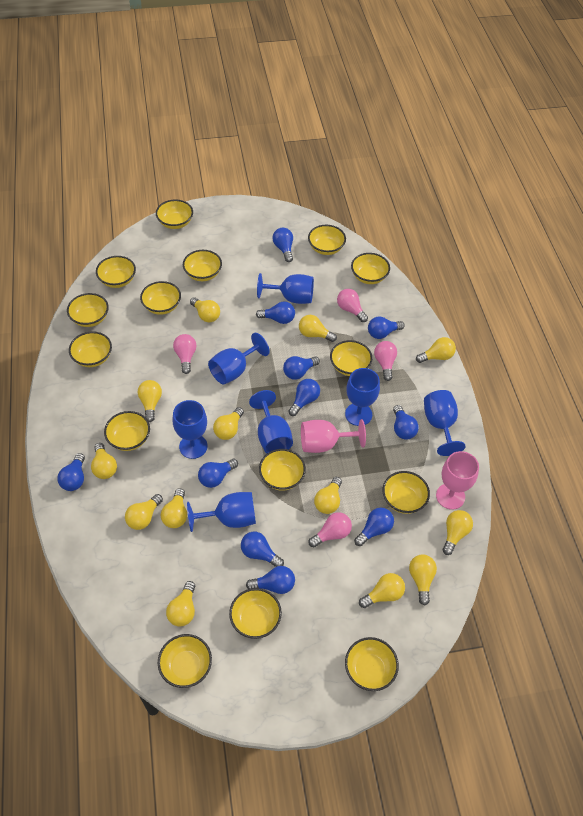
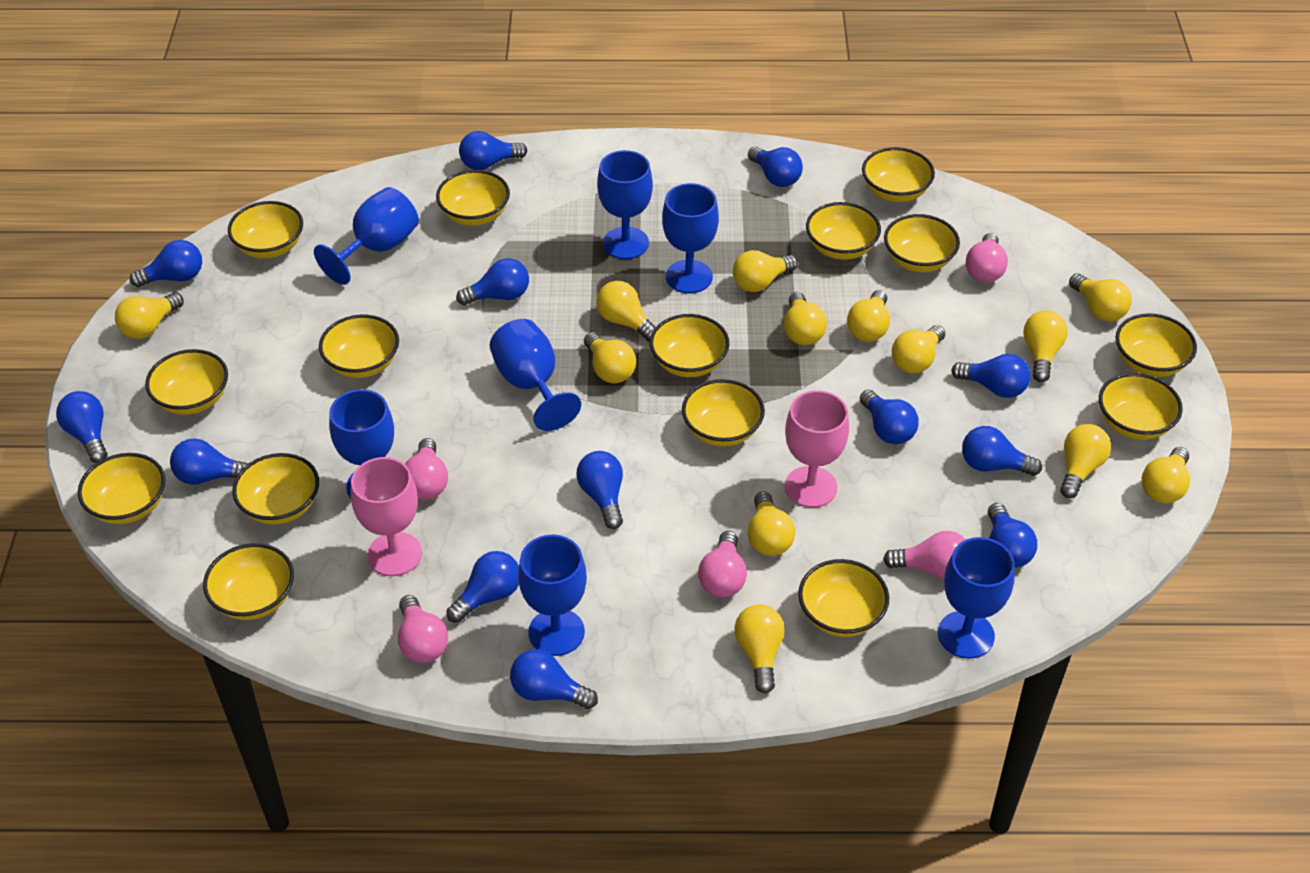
blue light bulb: [57,453,85,491] [198,459,238,488] [241,532,284,567] [246,566,295,594] [256,302,295,324] [273,228,293,262] [283,356,320,380] [288,379,320,416] [354,507,394,546] [368,316,405,339] [393,405,419,440] = 11 -> [56,391,107,463] [129,240,202,287] [170,438,249,485] [446,551,519,623] [456,258,529,305] [459,131,527,170] [510,649,598,709] [576,451,623,529] [748,146,803,187] [860,390,919,444] [951,354,1031,398] [962,426,1042,476] [988,503,1037,568] = 13
pink light bulb: [173,334,196,374] [308,512,352,547] [337,289,368,322] [374,341,397,381] = 4 -> [398,595,448,663] [405,438,448,500] [698,531,747,598] [883,531,966,579] [966,233,1008,283] = 5

